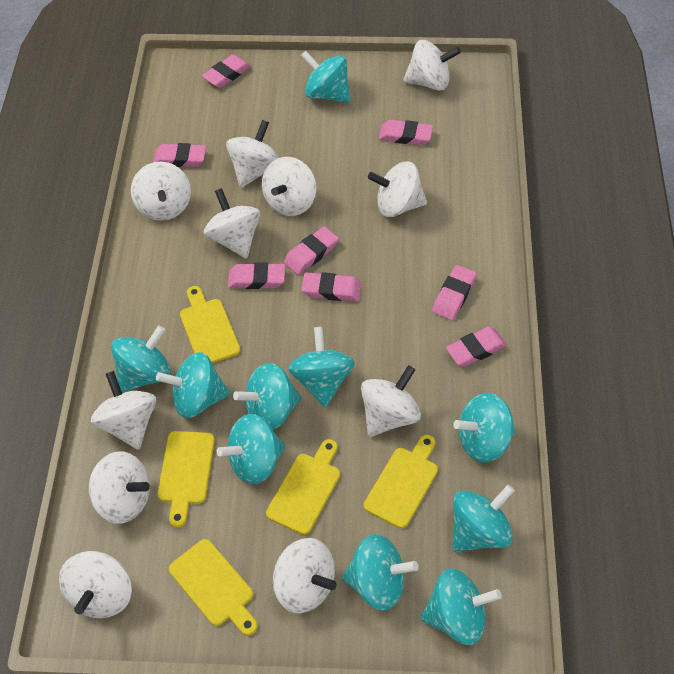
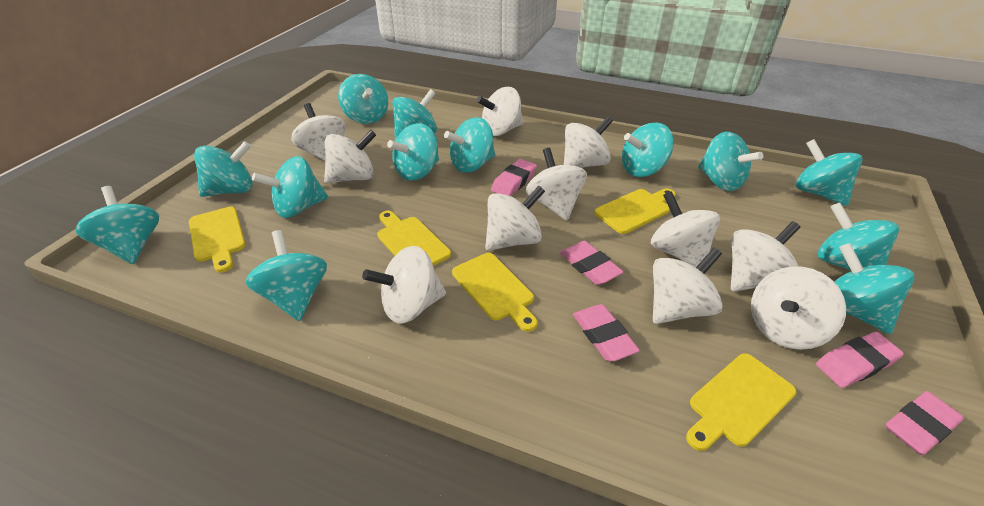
pink eraser: [153,143,206,167] [202,54,251,88] [228,262,285,289] [284,226,339,275] [302,272,361,301] [379,120,433,145] [432,265,477,320] [446,327,507,367] = 8 -> [491,159,537,196] [560,241,623,285] [573,304,640,361] [816,332,904,388] [885,391,964,455] = 5
turquoise spinning top: [111,325,171,393] [156,352,230,418] [217,414,286,484] [233,363,302,430] [288,327,355,408] [301,51,350,103] [342,534,419,611] [420,568,502,645] [452,485,515,552] [453,393,516,462] = 10 -> [76,186,159,264] [194,141,253,197] [245,230,327,321] [252,156,328,218] [338,74,388,124] [387,123,439,181] [392,89,437,141] [444,117,495,173] [622,123,674,177] [698,132,763,191] [796,139,862,206] [818,203,899,271] [834,243,914,334] = 13

